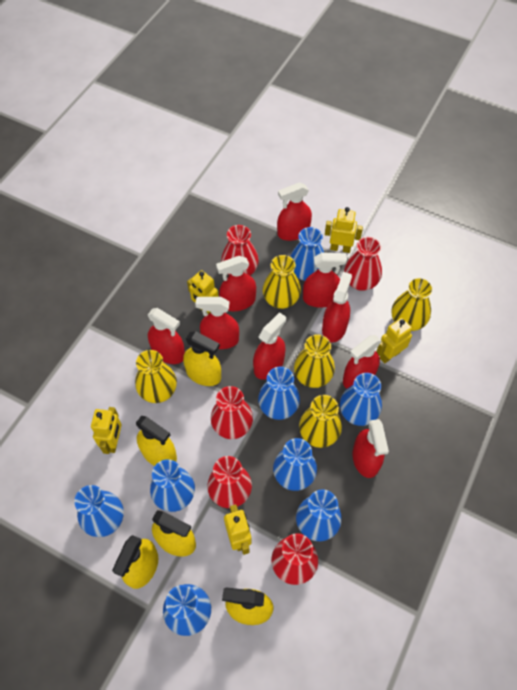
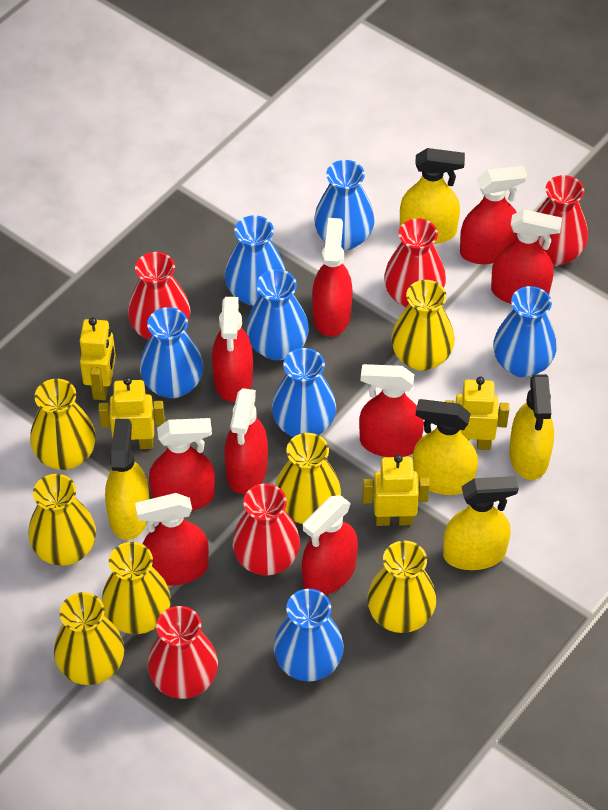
blue vase: [74,485,124,537] [150,459,195,512] [163,584,211,636] [258,367,300,420] [273,438,317,491] [290,227,324,281] [296,489,342,541] [340,373,382,426] = 8 -> [140,307,204,398] [225,215,286,306] [246,269,309,360] [272,348,336,437] [274,589,344,682] [314,160,375,251] [493,286,557,377] = 7
yellow robot: [91,407,122,454] [187,270,219,314] [224,504,252,555] [325,207,363,253] [376,318,412,363] = 5 -> [80,317,116,400] [99,377,165,449] [362,454,430,526] [445,377,509,450] = 4
yellow vase: [135,350,177,403] [263,255,301,309] [294,334,335,388] [299,395,342,448] [392,277,433,331] = 5 -> [28,474,96,566] [30,379,96,470] [54,592,124,685] [102,542,171,634] [275,433,341,524] [367,541,436,633] [391,280,454,371] = 7

